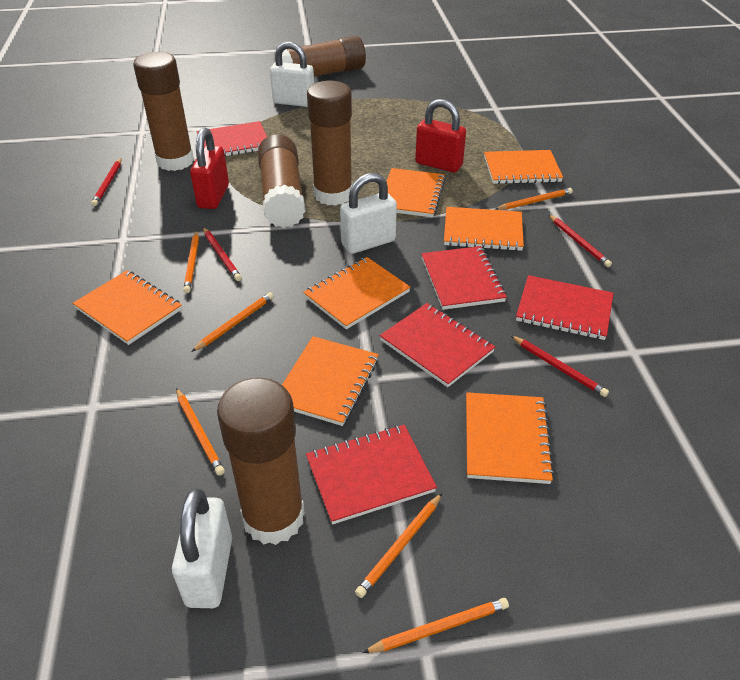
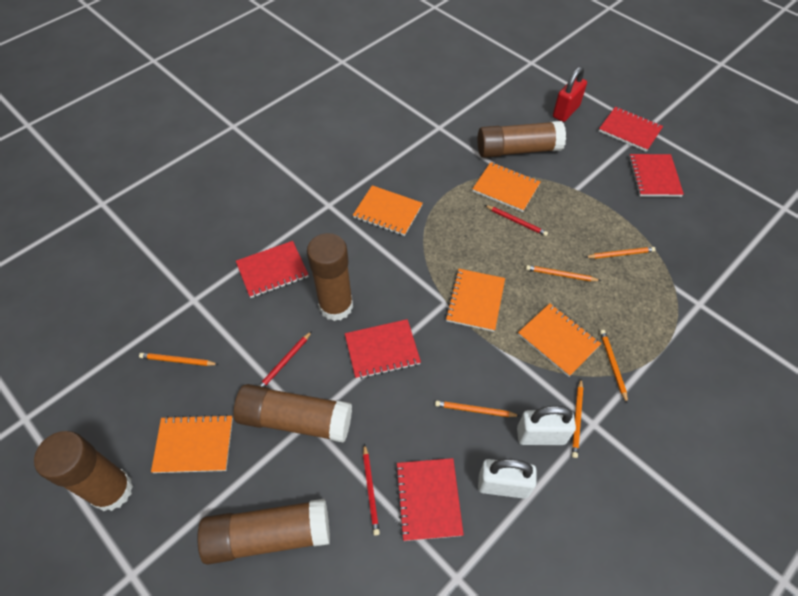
orange notebook: [73,270,182,345] [282,336,379,426] [303,257,411,329] [387,168,446,217] [444,207,524,251] [466,392,555,484] [484,150,563,184] = 7 -> [151,414,233,473] [353,185,423,236] [445,269,505,332] [473,162,540,212] [518,303,601,377] = 5
red padlock: [190,127,229,209] [415,99,466,173] = 2 -> [553,66,587,122] = 1
red pencil: [91,158,121,206] [203,227,242,281] [511,336,609,397] [549,215,612,267] = 4 -> [259,331,312,387] [363,444,380,536] [485,205,548,236] = 3
white padlock: [172,489,232,608] [270,41,314,107] [340,173,397,254] = 3 -> [478,459,537,499] [517,406,576,445] = 2

